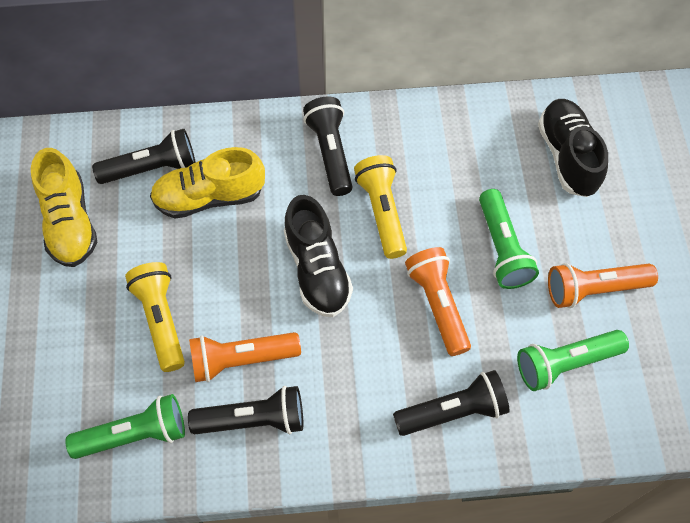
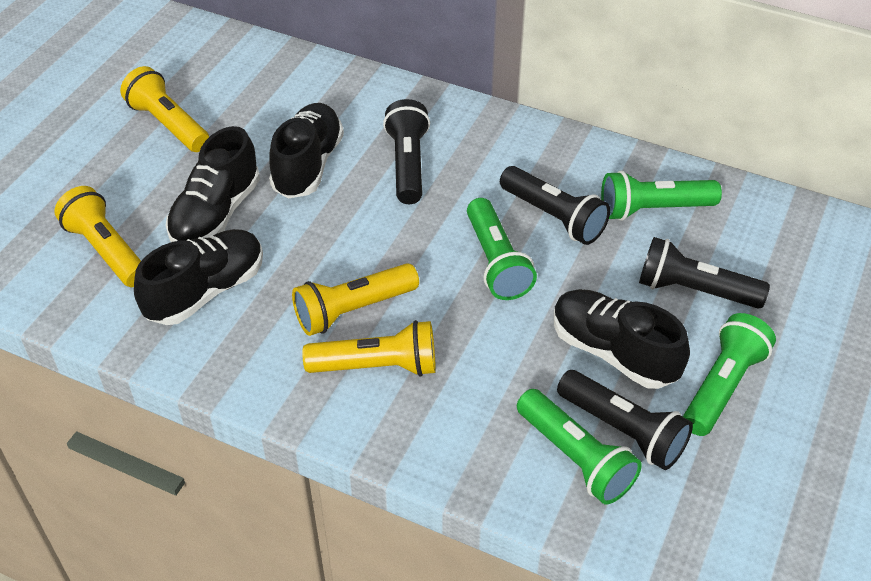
black shoe: [284,195,353,317] [538,99,608,197] = 2 -> [134,229,263,325] [166,126,260,242] [269,103,344,198] [554,289,690,389] = 4
green flashlight: [65,394,185,459] [479,189,539,289] [517,330,629,391] = 3 -> [467,198,537,300] [517,389,642,505] [601,171,722,221] [683,313,776,436] = 4
orange flashlight: [189,332,301,382] [405,247,471,356] [548,263,658,308] = 3 -> none = 0
yellow flashlight: [125,262,185,372] [354,155,407,259] = 2 -> [54,186,141,287] [120,66,209,152] [292,263,419,336] [302,320,436,377] = 4
yellow shoe: [31,148,97,267] [150,147,265,219] = 2 -> none = 0

